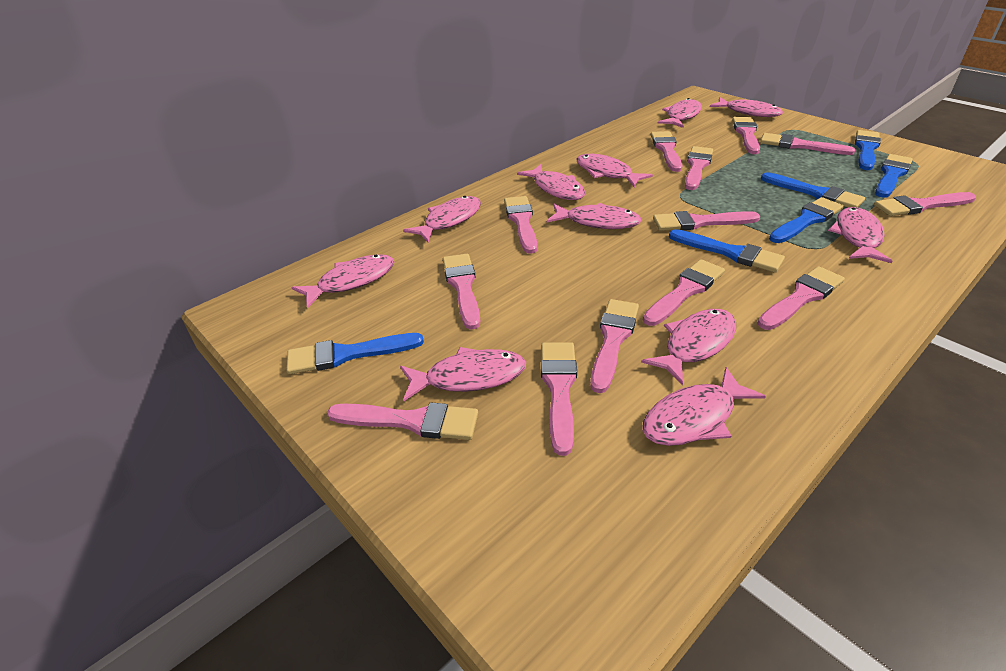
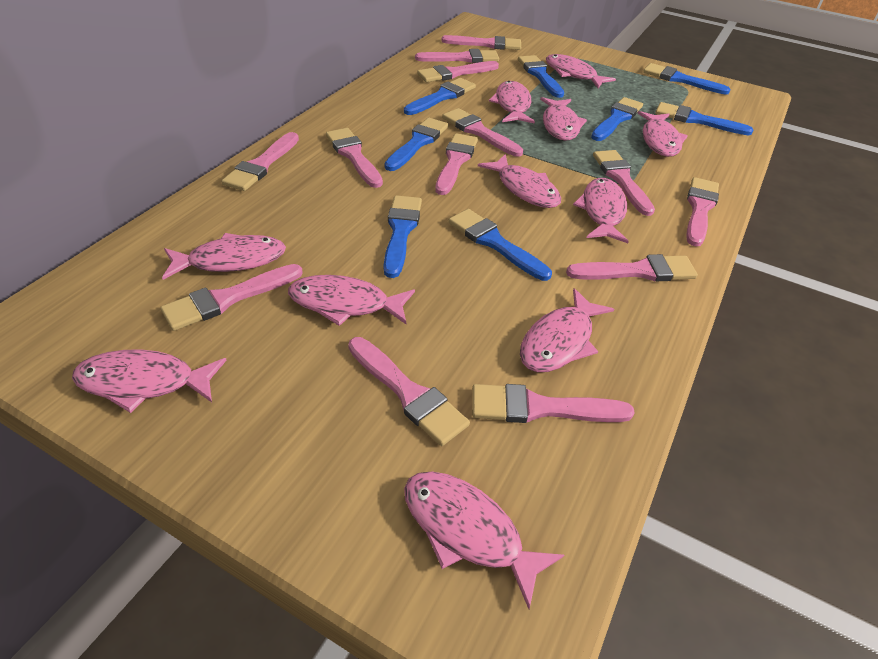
blue brush: [287,333,424,374] [669,229,785,273] [761,172,865,208] [769,197,844,243] [855,130,881,170] [875,154,913,198] = 6 -> [384,195,422,278] [385,118,448,171] [404,78,476,115] [448,209,552,281] [518,55,564,98] [591,97,643,141] [643,63,731,95] [655,102,754,135] = 8

